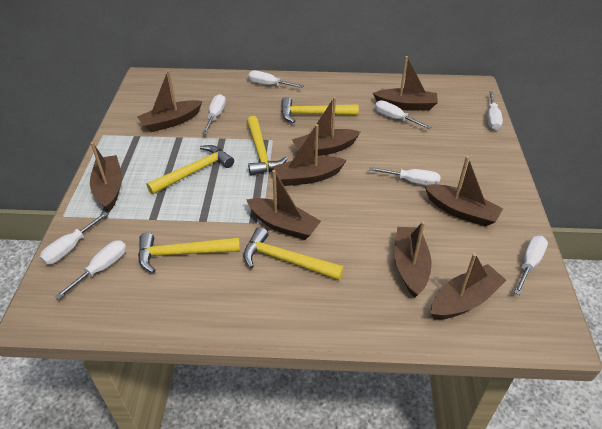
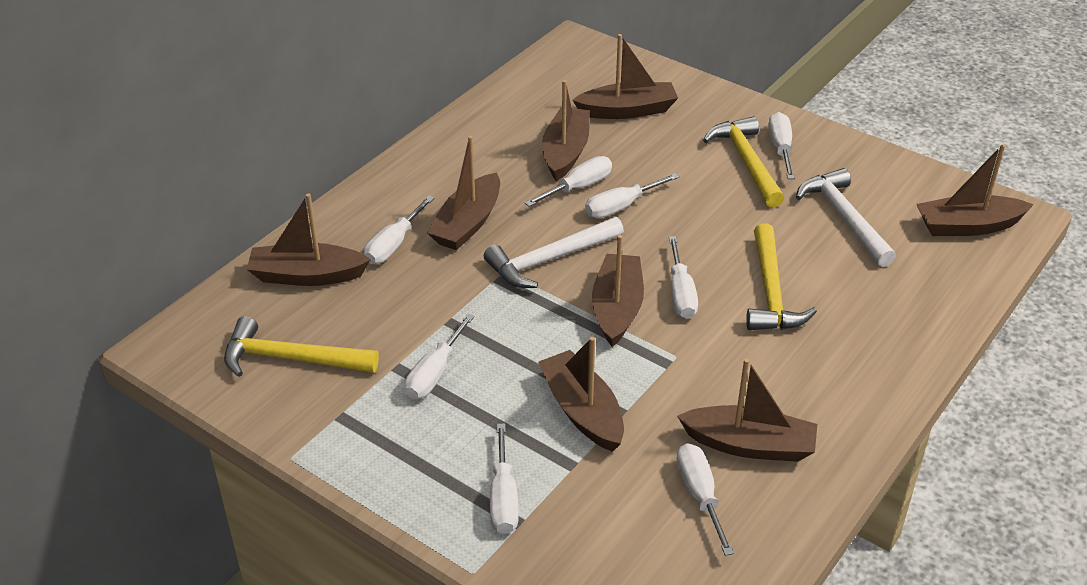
brown boat: [90,142,122,212] [137,70,202,132] [246,170,321,240] [273,124,347,186] [292,97,360,156] [373,56,438,111] [395,221,432,298] [424,156,503,227] [431,253,507,320] = 9 -> [246,194,371,286] [427,136,500,250] [538,337,624,452] [542,80,590,181] [572,34,678,119] [592,235,644,347] [677,358,817,462] [917,144,1034,236] = 8
white hammer: none = 0 -> [484,217,624,288] [796,168,896,267] = 2
yellow hammer: [138,233,240,273] [146,145,234,195] [243,227,344,280] [247,116,288,176] [281,97,359,123] = 5 -> [224,316,379,377] [703,116,784,208] [746,223,817,330] = 3

